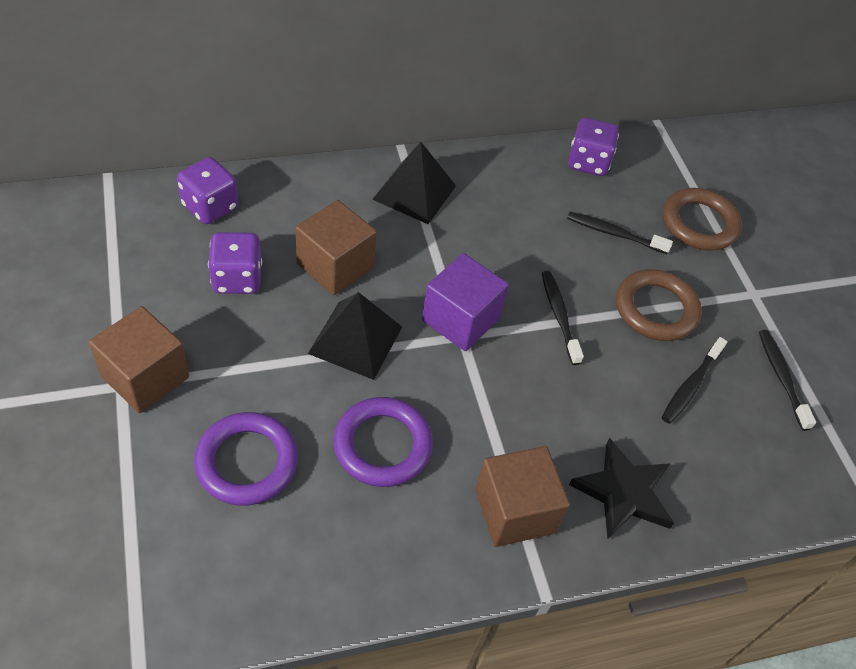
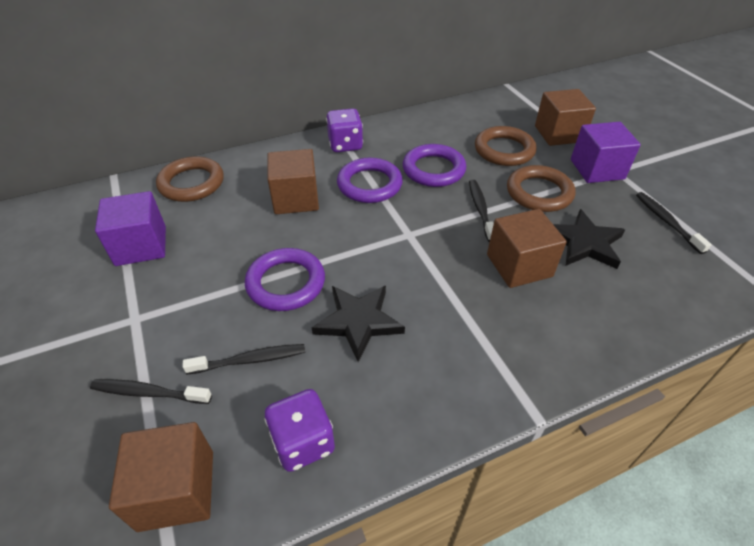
black pyramid: [308,292,402,380] [372,142,456,224] = 2 -> none = 0
black star: [569,438,674,539] = 1 -> [312,286,405,362] [553,209,625,269] = 2
brown cube: [89,306,189,413] [296,200,377,295] [475,446,570,547] = 3 -> [109,422,213,532] [267,149,319,214] [487,209,567,288] [535,89,596,146] = 4
brown ring: [616,269,702,341] [663,188,742,251] = 2 -> [156,156,224,202] [475,126,536,166] [507,165,575,212] = 3
purple cube: [422,253,509,351] = 1 -> [95,191,166,266] [571,122,641,183] = 2
purple dice: [177,157,238,224] [208,232,262,294] [568,118,619,176] = 3 -> [265,389,335,472] [326,108,363,152] = 2
purple ring: [194,412,298,506] [333,397,433,487] = 2 -> [245,248,325,311] [337,158,403,203] [403,144,466,187] = 3

